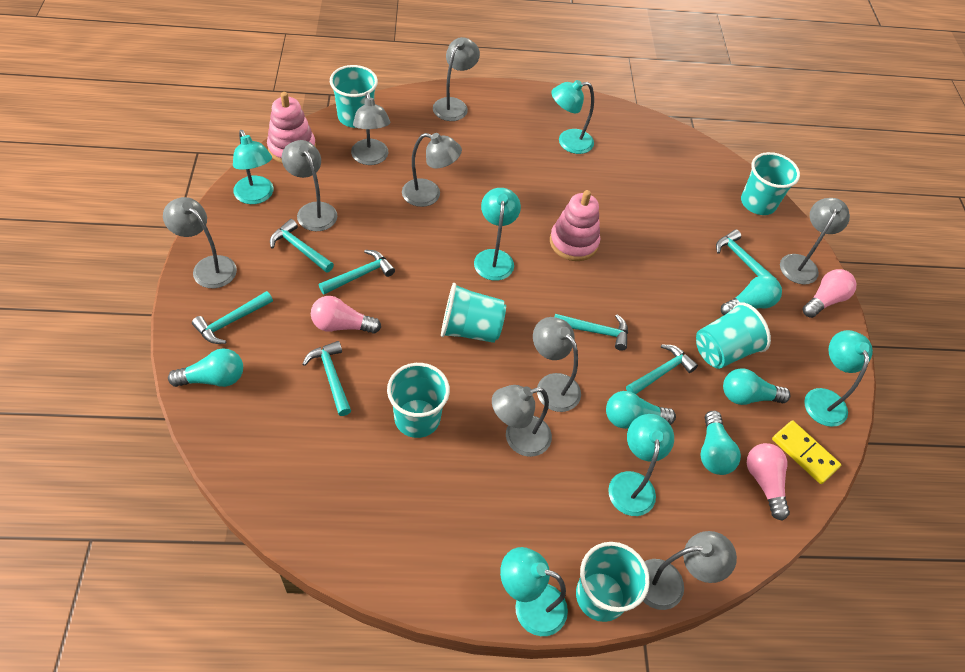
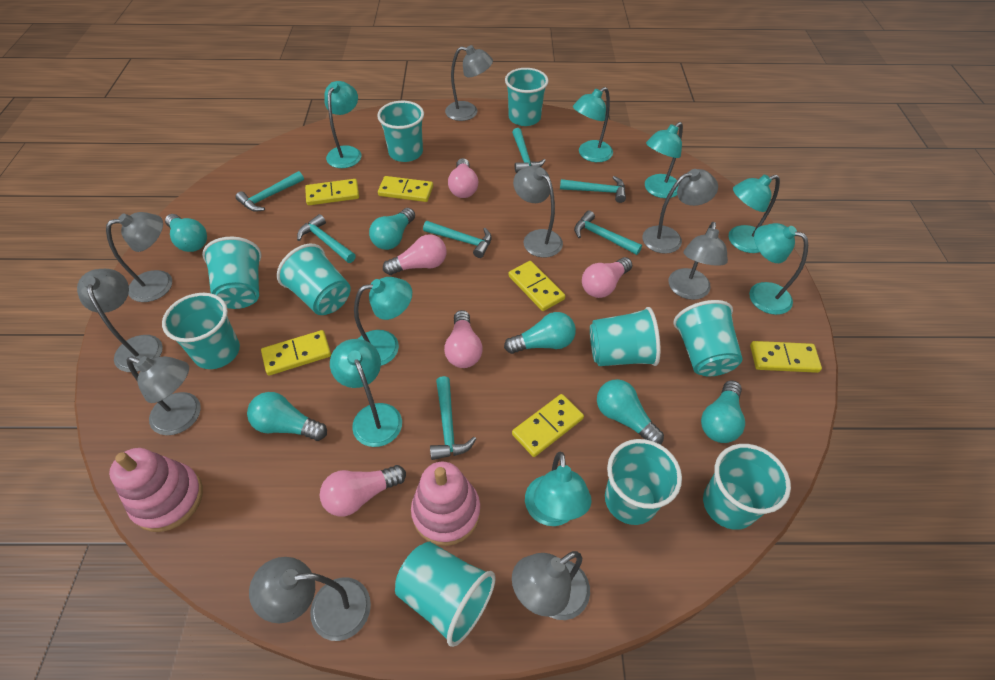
pink light bulb: [311,296,381,334] [747,443,790,521] [802,269,856,318] = 3 -> [320,465,406,517] [383,234,447,275] [444,310,483,368] [448,158,478,198] [582,257,632,298] = 5
turquoise cup: [330,65,378,128] [387,363,450,438] [441,283,506,343] [576,542,650,622] [696,302,771,369] [741,152,800,215] = 6 -> [162,293,240,369] [202,237,262,309] [277,244,351,315] [377,101,424,162] [395,542,496,647] [505,68,549,126] [590,307,660,366] [605,439,682,525] [673,300,743,376] [703,444,791,530] = 10
turquoise lamp: [233,130,274,204] [474,188,521,281] [500,547,568,636] [551,80,594,154] [608,414,674,516] [804,330,873,427] = 6 -> [324,81,361,168] [330,339,402,447] [354,277,412,366] [525,452,592,526] [573,87,613,162] [645,122,683,198] [728,174,780,253] [749,223,808,315] = 8
turquoise light bulb: [168,349,243,387] [606,391,676,429] [700,411,741,475] [721,275,782,315] [723,368,791,405] = 5 -> [165,214,207,252] [247,392,327,441] [369,208,415,250] [504,312,576,354] [597,379,664,445] [701,380,745,443] = 6
yellow domino: [772,420,841,484] = 1 -> [261,330,331,376] [305,179,359,205] [378,176,433,202] [509,261,565,311] [512,394,584,457] [750,341,822,373] = 6

